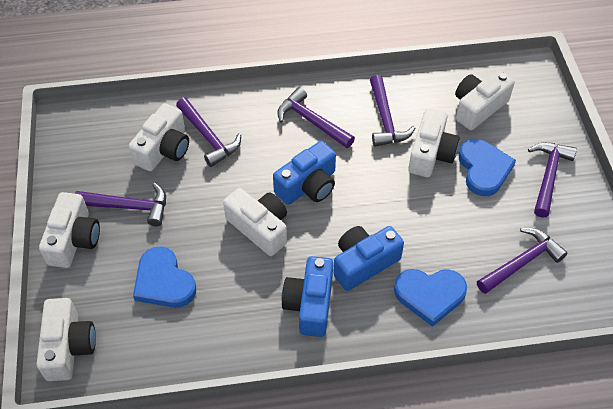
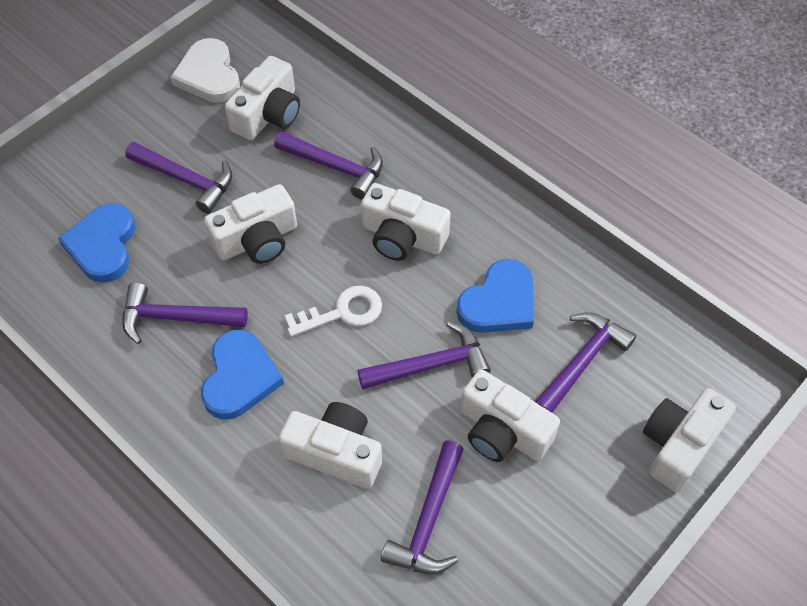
blue camera: [273,141,336,205] [282,256,333,337] [333,226,404,291] = 3 -> none = 0
white heart: none = 0 -> [171,38,240,103] = 1
white key: none = 0 -> [284,286,382,337] = 1

